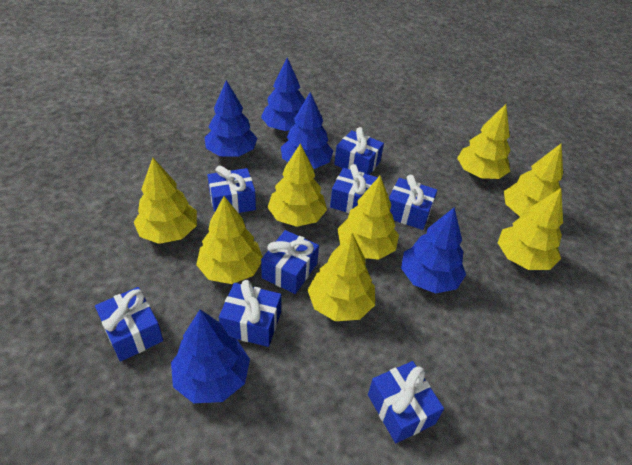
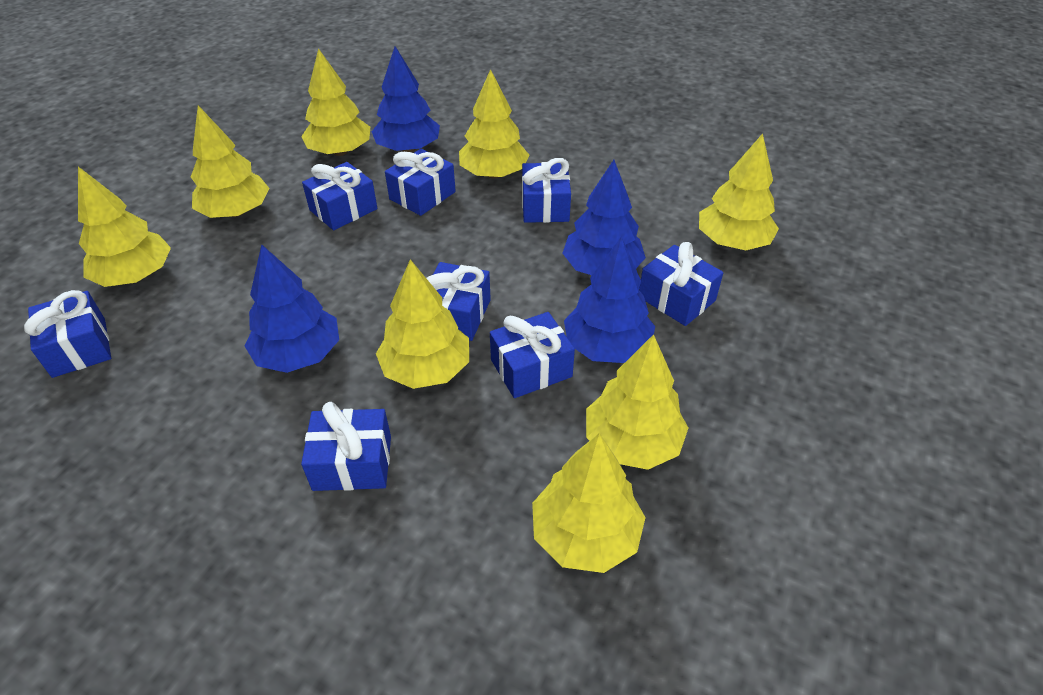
blue tree: [171,309,250,403] [204,80,257,157] [261,57,305,131] [281,92,333,169] [401,207,466,293] = 5 -> [245,244,339,373] [372,46,440,152] [563,160,646,275] [564,237,655,363] = 4

